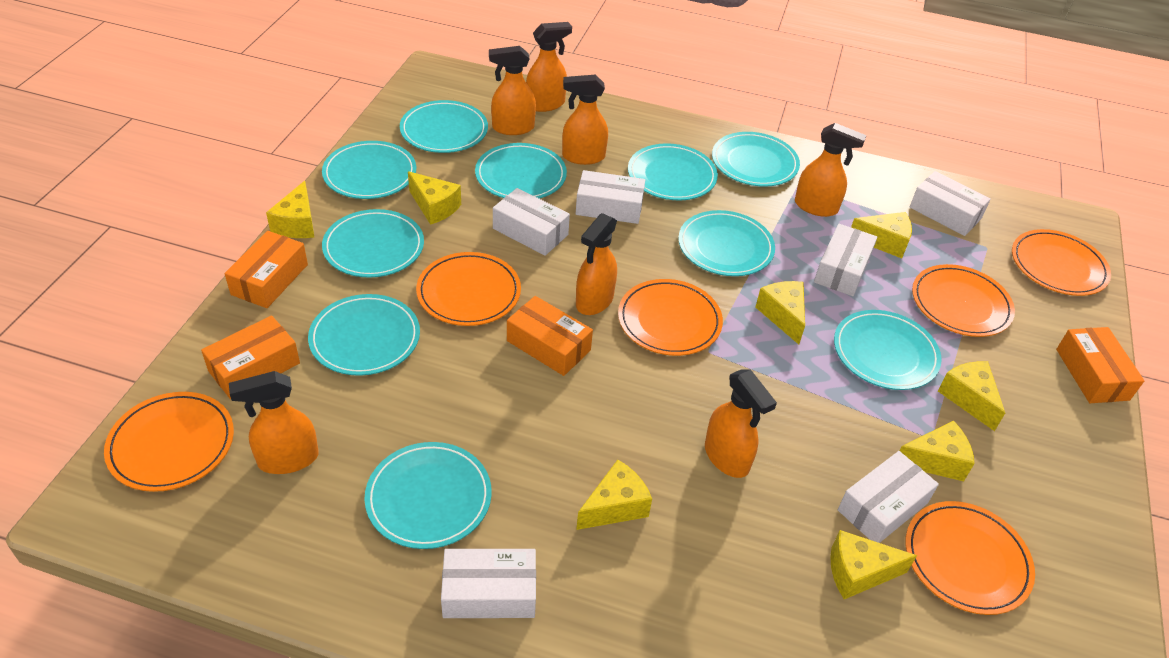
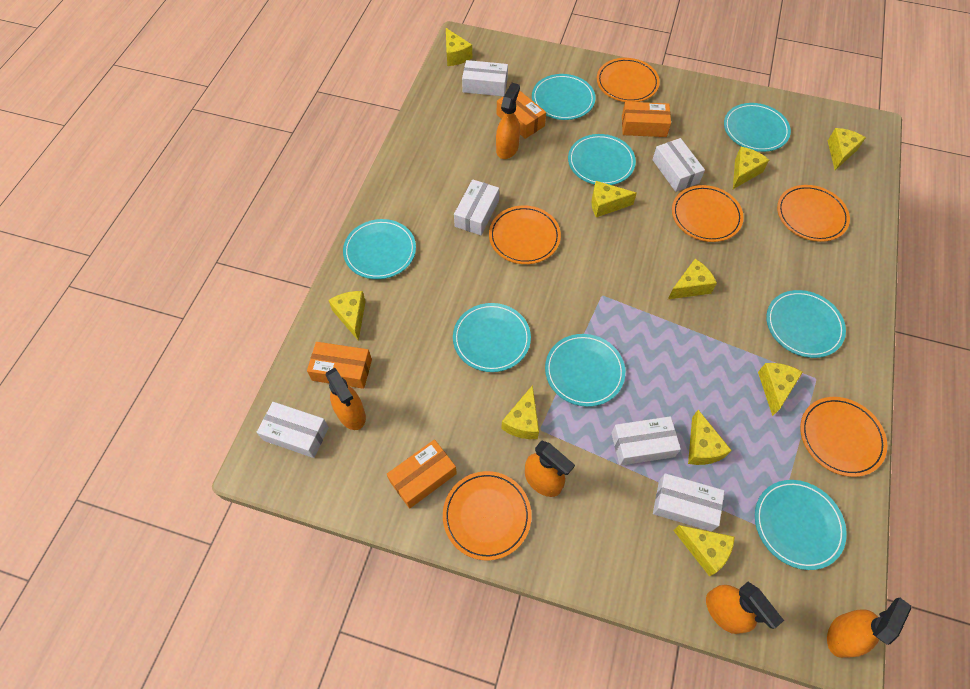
orange spray bottle: [229,371,319,474] [489,46,536,135] [526,22,572,112] [562,75,608,165] [576,213,617,315] [705,369,777,478] [795,123,867,217] = 7 -> [326,368,366,430] [496,83,520,159] [525,441,575,497] [706,582,784,634] [827,598,911,658] = 5
turquoise plate: [308,294,420,376] [322,141,416,199] [322,209,424,278] [364,442,492,549] [400,100,488,153] [475,143,567,199] [628,143,718,200] [678,210,775,276] [712,132,800,187] [834,310,942,390] = 10 -> [343,219,416,279] [453,303,531,372] [532,74,596,120] [545,334,625,407] [568,134,636,185] [724,103,791,152] [755,480,847,570] [766,290,846,358] = 8
yellow cheese: [266,181,314,238] [408,171,461,225] [576,460,652,530] [755,281,805,344] [830,530,917,599] [851,212,912,258] [900,421,975,481] [938,361,1005,431] = 8 -> [328,291,366,341] [446,28,472,66] [501,385,539,439] [592,181,637,217] [668,259,717,299] [673,525,735,577] [688,410,732,465] [733,147,769,189] [758,363,803,416] [828,128,866,170] = 10

